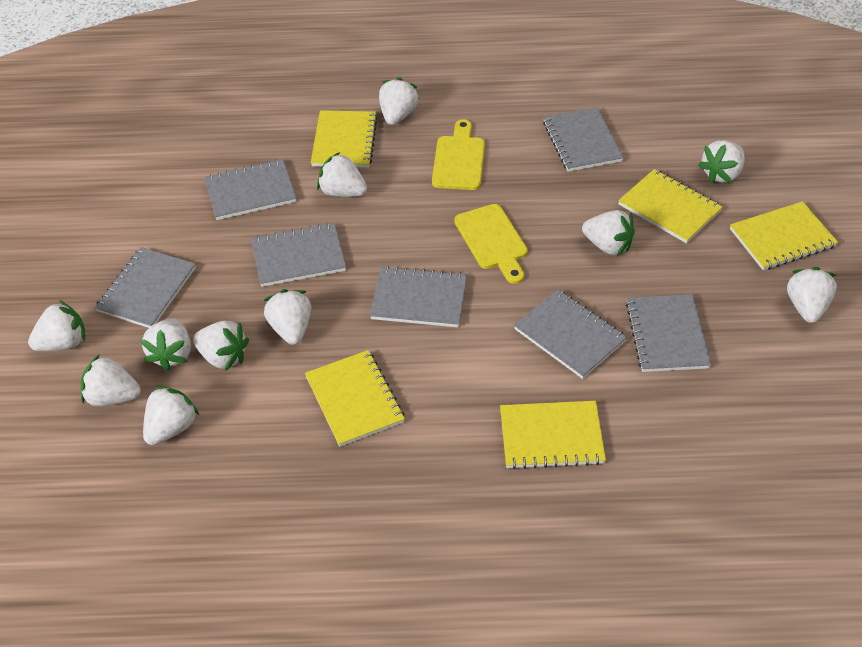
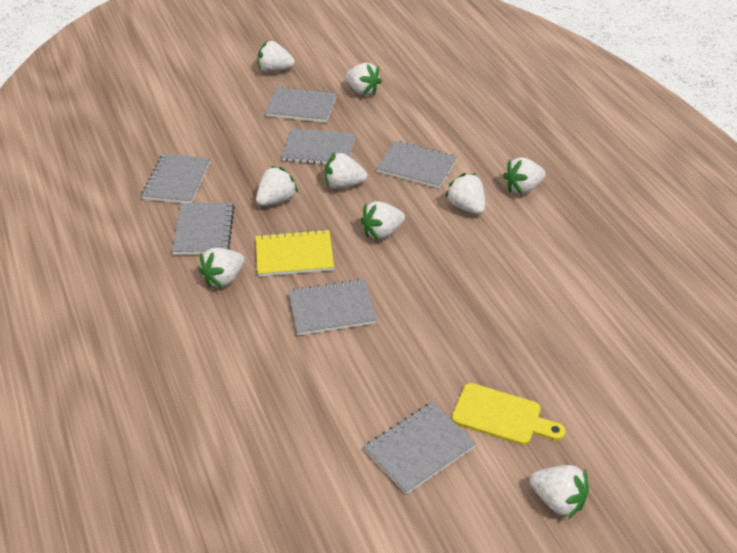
white strawberry: [28,300,85,351] [81,354,141,406] [140,318,191,371] [143,386,200,445] [193,321,249,371] [264,289,311,345] [317,152,367,197] [379,77,420,125] [582,210,635,256] [698,140,745,183] [787,267,837,323] = 11 -> [199,248,245,288] [256,166,298,206] [258,41,295,73] [325,153,367,189] [346,63,382,96] [360,201,405,240] [445,173,485,214] [503,157,546,194] [530,465,589,518] = 9
yellow cutting board: [432,119,485,190] [454,204,528,284] = 2 -> [452,383,566,445] = 1
yellow notebook: [305,350,405,447] [311,110,378,168] [500,401,606,469] [618,169,723,243] [730,201,838,270] = 5 -> [256,229,334,277] = 1

